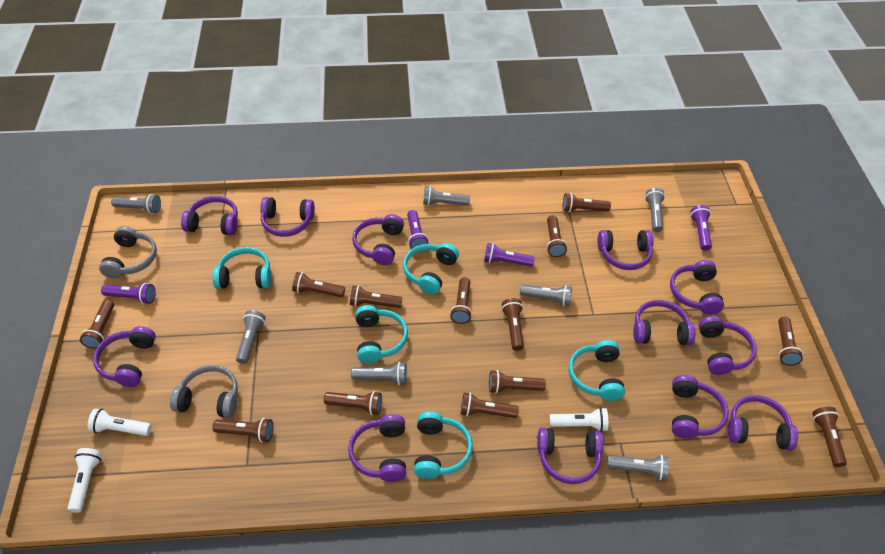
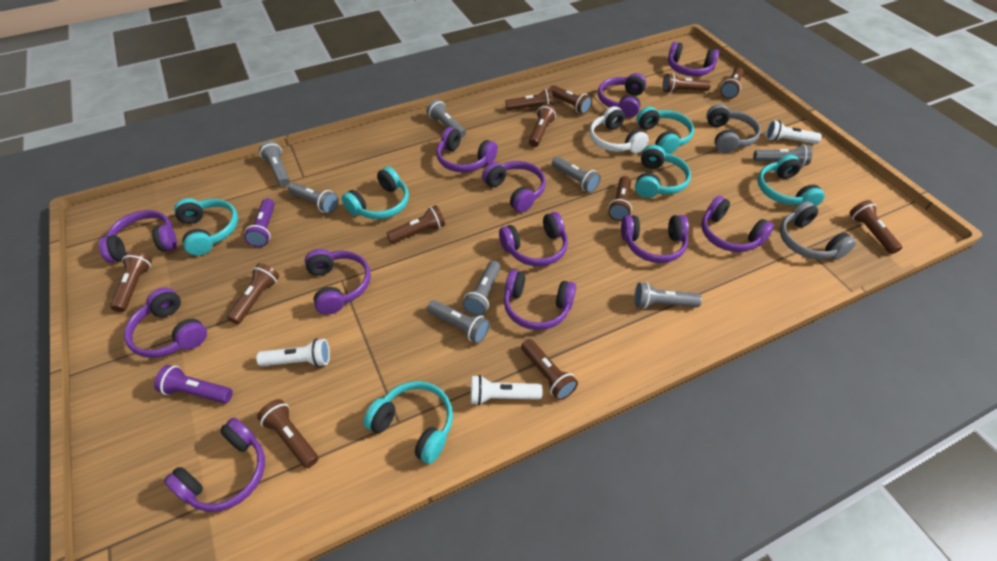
brown flashlight: [80,300,114,349] [212,418,273,443] [292,272,345,297] [324,391,382,415] [350,285,402,308] [450,277,472,324] [461,393,519,418] [489,370,546,393] [501,298,524,351] [547,215,567,257] [563,193,611,212] [778,316,803,366] [812,407,847,467] = 13 -> [110,251,152,312] [227,263,279,324] [257,399,319,468] [386,205,445,243] [505,89,553,110] [521,339,578,400] [529,104,557,147] [549,85,592,114] [608,176,632,221] [663,73,711,93] [720,67,744,99] [850,200,902,254] = 12
grey flashlight: [111,194,161,214] [236,310,266,364] [351,362,407,385] [423,186,470,206] [520,284,572,306] [607,455,669,480] [645,188,665,232] = 7 -> [259,141,290,187] [288,182,339,213] [426,99,466,138] [427,300,490,343] [462,261,501,316] [552,157,601,192] [634,282,702,309] [753,144,812,166] = 8
purple flashlight: [101,283,156,304] [407,210,428,249] [484,243,535,267] [690,205,712,251] = 4 -> [154,365,233,403] [244,198,275,247] = 2
turquoise headphones: [212,247,271,289] [355,305,408,364] [403,243,459,295] [414,411,473,479] [568,340,625,401] = 5 -> [174,198,238,256] [342,167,409,219] [363,381,453,464] [635,145,691,198] [636,107,694,154] [758,155,825,206] = 6
white headphones: none = 0 -> [589,106,649,153] = 1

